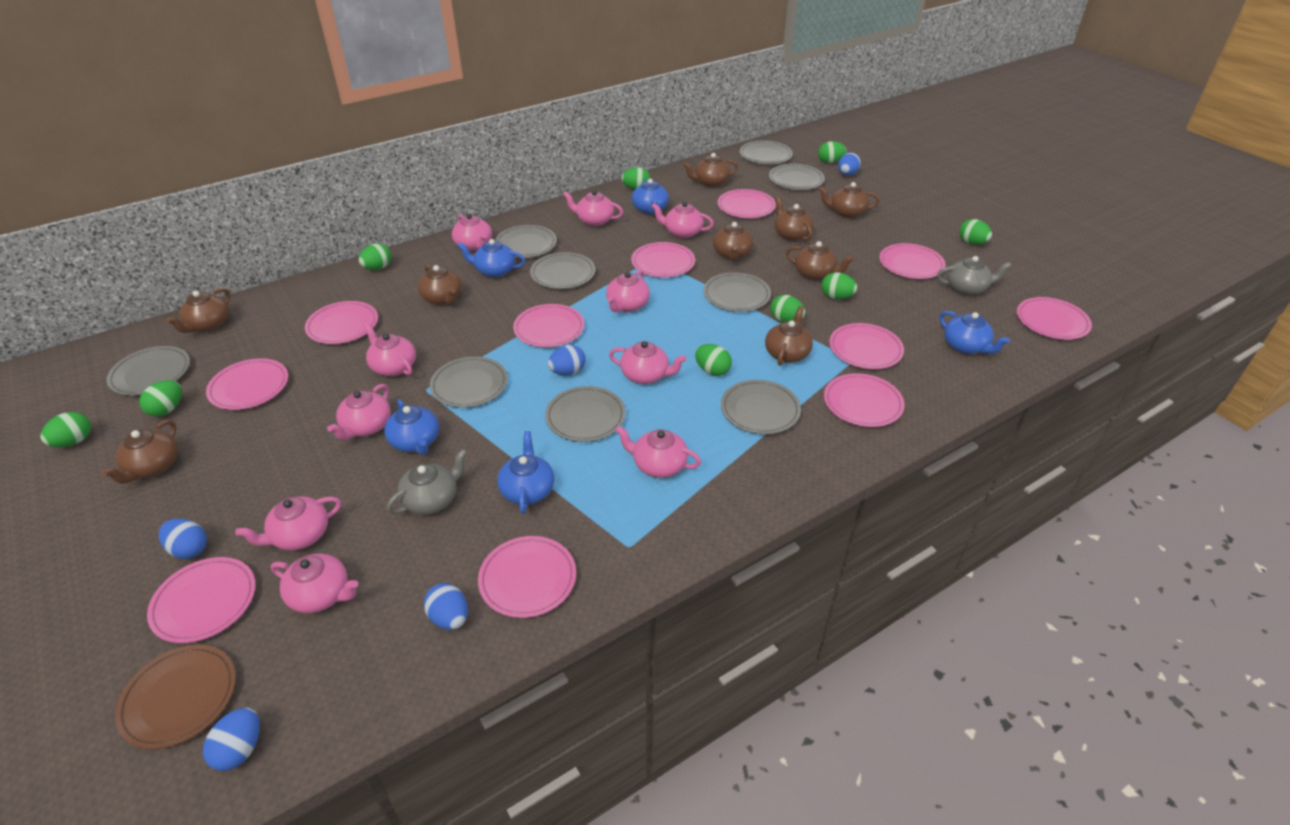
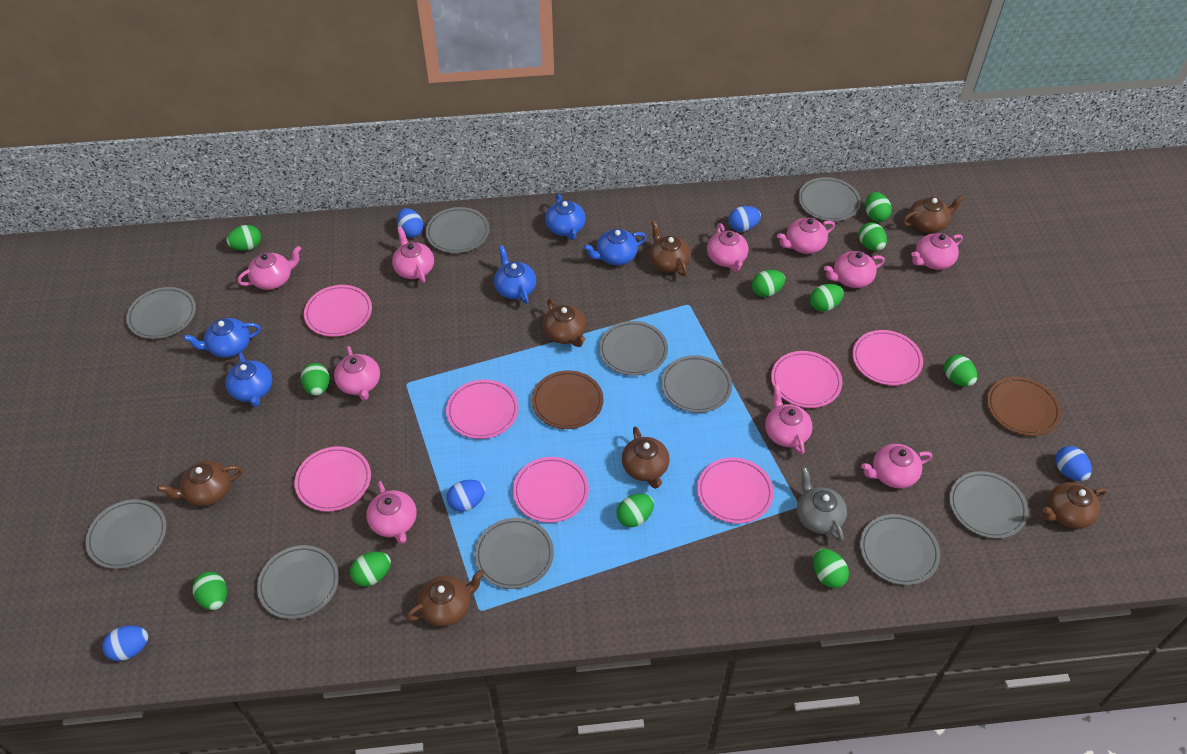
brown plate: [115,645,236,749] = 1 -> [532,370,604,429] [987,377,1061,436] = 2
brown teapot: [102,420,178,484] [166,288,231,333] [418,265,462,305] [683,153,738,187] [713,221,753,260] [765,306,813,366] [774,196,814,241] [786,241,854,280] [819,182,880,218] = 9 -> [157,461,242,506] [406,570,484,627] [543,299,586,347] [622,427,669,489] [649,221,691,276] [902,195,964,233] [1042,482,1107,529] = 7
green egg: [40,412,91,447] [139,380,182,416] [359,243,392,270] [621,167,651,190] [695,344,732,376] [770,295,805,322] [818,141,847,163] [821,272,857,299] [959,219,992,245] = 9 -> [192,572,227,610] [226,225,261,251] [301,363,330,396] [350,552,391,587] [616,494,654,527] [752,270,785,297] [810,284,844,312] [813,548,849,588] [859,222,887,251] [865,192,892,222] [944,355,977,387] = 11
grey plate: [106,346,190,396] [430,356,508,408] [495,225,557,258] [530,252,595,289] [545,386,626,442] [703,272,771,312] [721,380,801,434] [740,140,793,165] [769,164,825,190] = 9 -> [85,499,167,569] [126,287,196,339] [257,545,339,619] [426,207,489,253] [474,518,554,589] [599,321,668,376] [661,355,732,413] [798,177,861,221] [860,514,940,585] [949,471,1028,539] = 10
grey teapot: [387,449,467,515] [937,256,1011,295] = 2 -> [797,467,847,542] = 1
pink plate: [147,557,256,643] [206,358,288,410] [305,301,378,344] [478,536,576,618] [513,304,585,347] [631,242,695,277] [718,189,776,218] [824,373,905,427] [829,323,904,369] [879,243,946,279] [1017,297,1092,340] = 11 -> [294,446,371,512] [304,285,372,337] [446,380,519,439] [513,457,589,523] [697,458,774,524] [771,351,842,408] [852,330,923,385] = 7

